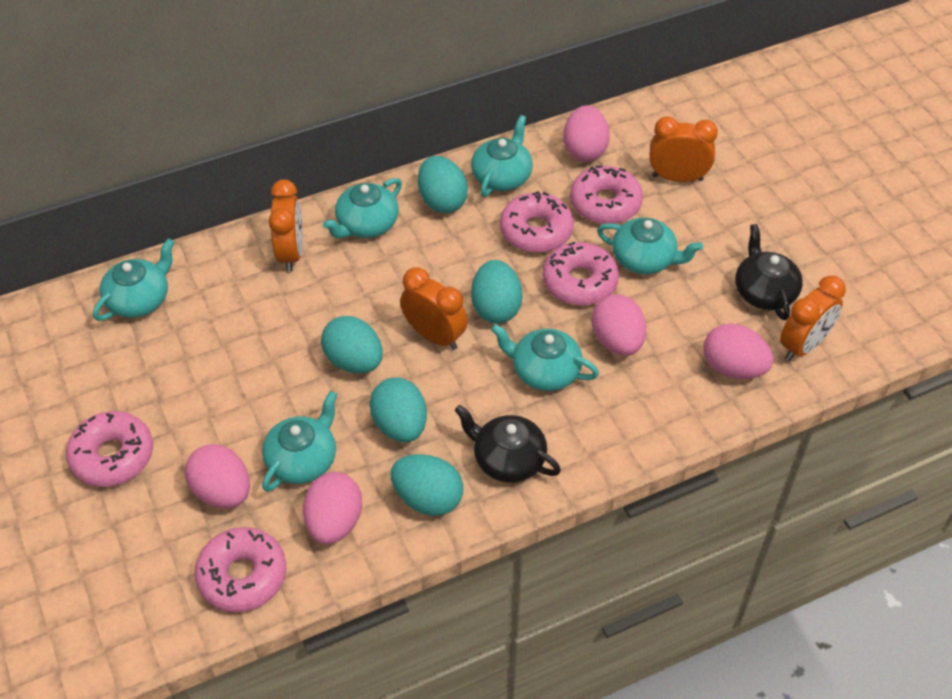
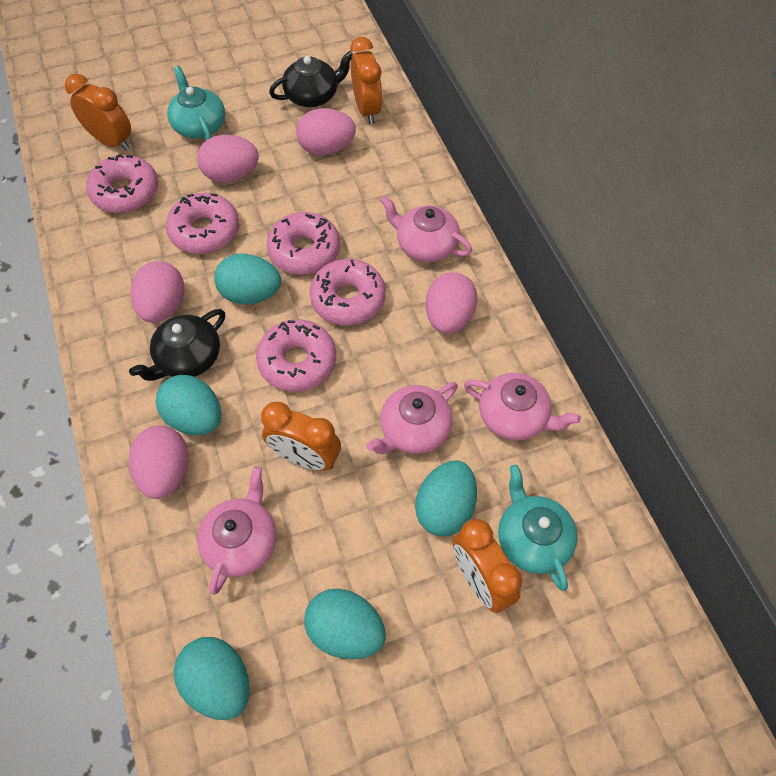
pink teapot: none = 0 -> [197,466,277,595] [366,382,458,454] [380,196,472,262] [464,373,581,441] = 4
turquoise teapot: [93,238,174,321] [262,391,337,492] [323,178,402,238] [471,115,533,197] [491,324,599,391] [597,218,703,274] = 6 -> [167,66,225,140] [498,465,578,591] = 2

